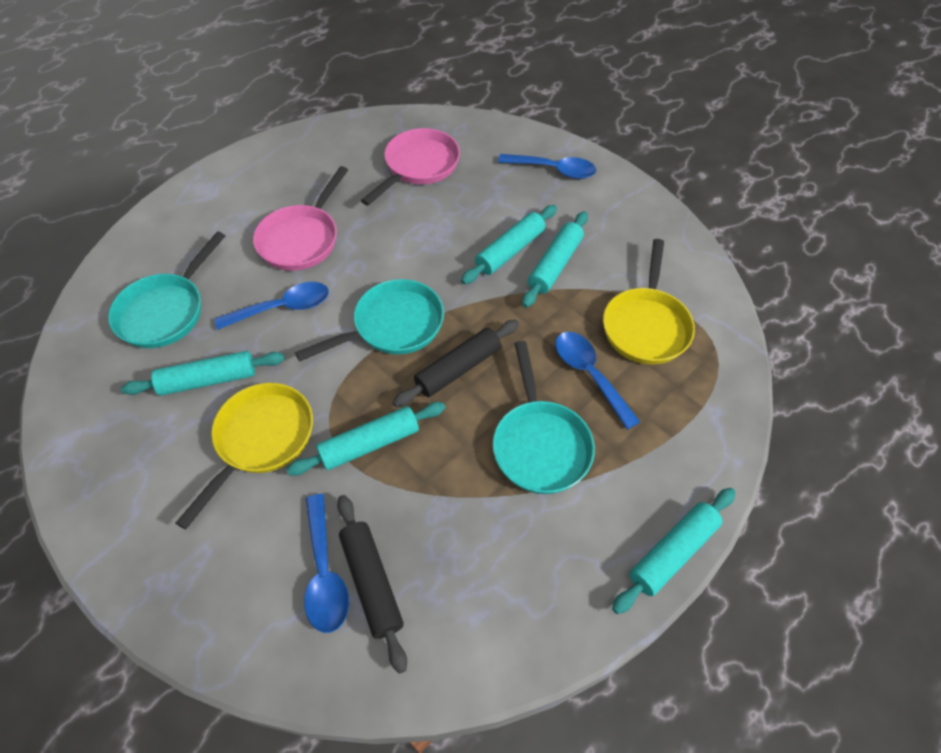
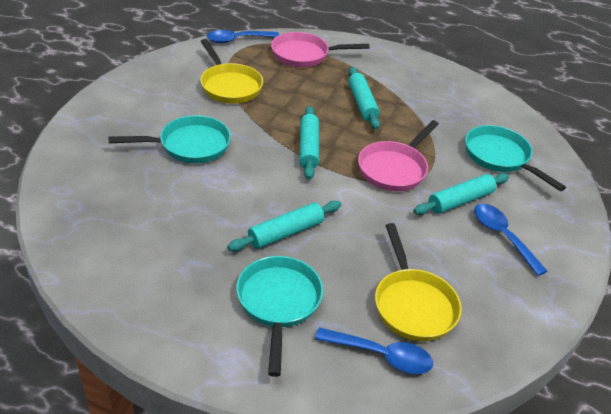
black rolling pin: [337,495,407,674] [393,320,519,407] = 2 -> none = 0
blue spoon: [215,282,329,330] [304,494,349,633] [498,154,596,179] [555,332,640,430] = 4 -> [207,30,279,43] [315,327,433,374] [474,204,548,276] = 3
turquoise rolling pin: [121,351,285,396] [286,402,445,476] [461,205,557,284] [522,211,588,308] [612,488,736,614] = 5 -> [227,201,341,251] [299,106,319,180] [348,67,380,130] [413,173,509,215] = 4

